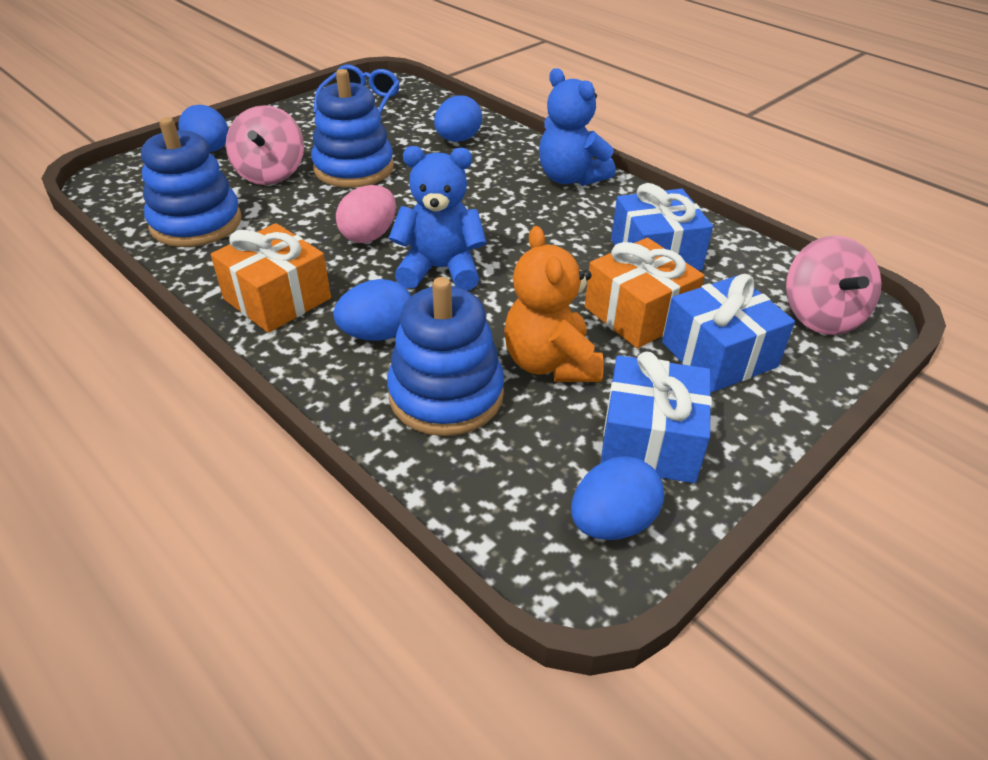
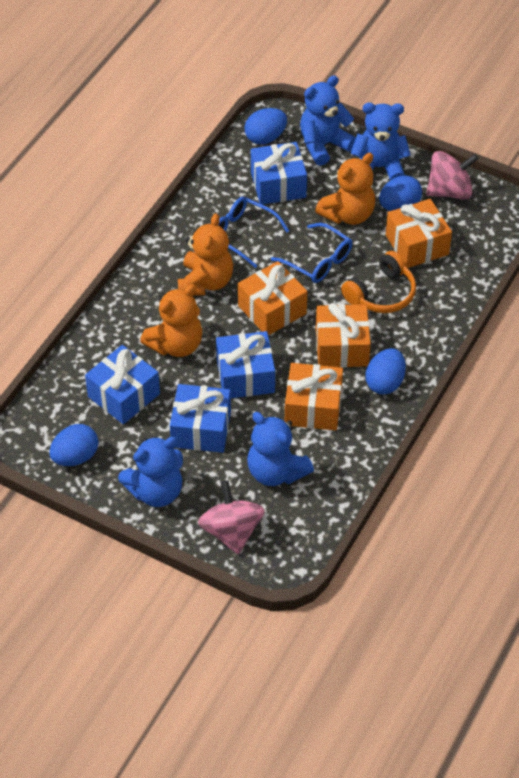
blue gift: [600,351,712,483] [611,183,713,271] [662,274,795,392] = 3 -> [85,345,160,424] [170,384,231,453] [216,331,275,398] [251,142,307,204] = 4
blue glasses: [313,65,400,114] = 1 -> [218,197,289,268] [271,223,352,283] = 2
blue stacking toy: [141,117,242,247] [311,69,394,188] [387,277,504,436] = 3 -> none = 0
blue teddy bear: [389,146,487,291] [539,68,616,186] = 2 -> [118,436,183,507] [247,412,314,486] [300,75,356,166] [350,103,411,180] = 4
orange gift: [211,223,331,333] [585,238,704,348] = 2 -> [238,261,307,335] [285,363,343,431] [316,303,371,368] [386,199,452,268] = 4
orange headphones: none = 0 -> [341,251,416,313] = 1
orange teddy bear: [504,226,604,382] = 1 -> [140,284,203,357] [178,214,233,296] [315,153,375,225] = 3
pink egg: [336,185,396,243] = 1 -> none = 0

